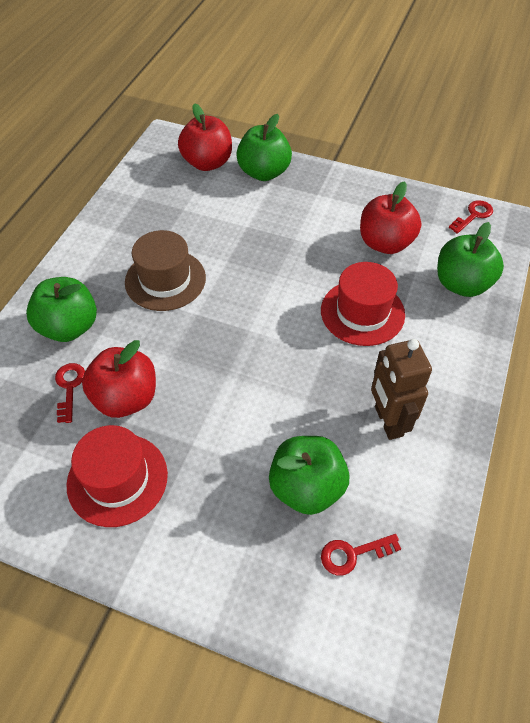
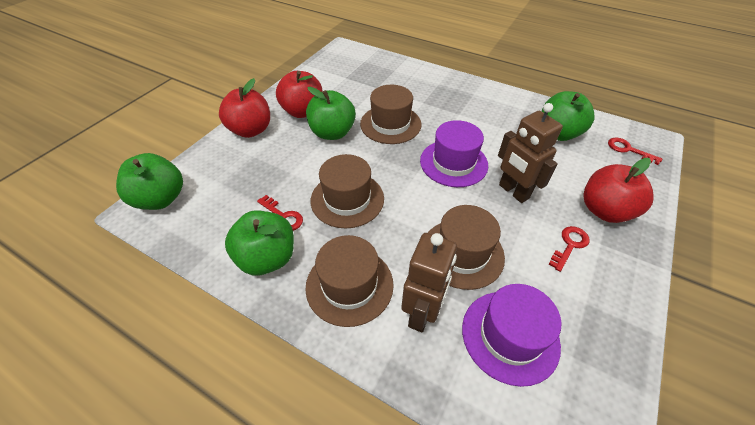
brown hat: [125,230,206,311] = 1 -> [305,235,394,327] [311,154,384,228] [360,85,422,144] [428,205,505,290] = 4
brown robot: [371,339,432,440] = 1 -> [401,233,457,332] [498,103,563,203] = 2
purple hat: none = 0 -> [420,120,488,187] [462,284,561,387] = 2
red hat: [67,425,168,527] [321,262,405,346] = 2 -> none = 0

